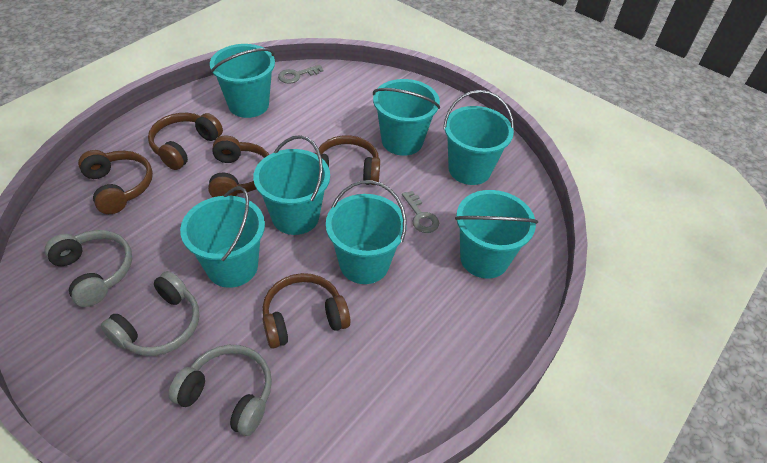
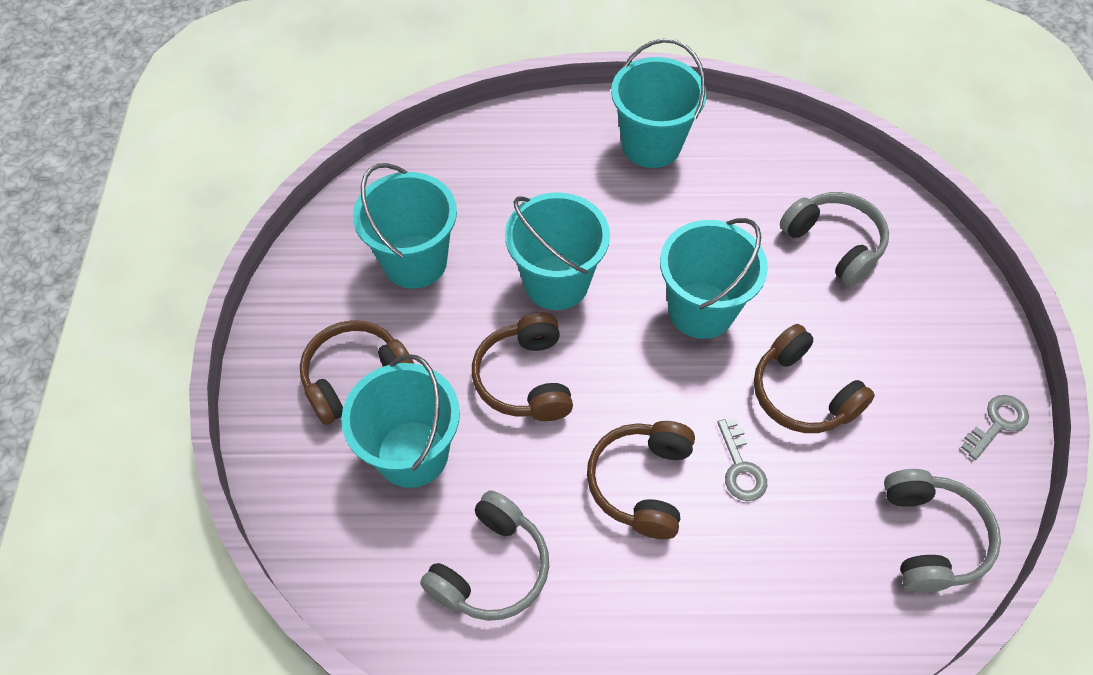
brown headphones: [78,150,153,214] [148,113,223,170] [208,135,269,197] [262,273,350,348] [315,135,380,185] = 5 -> [300,320,414,425] [472,313,573,421] [587,421,695,539] [754,324,875,433] = 4
turquoise bucket: [180,186,265,288] [210,44,275,118] [253,135,330,235] [326,180,407,284] [373,79,440,156] [443,90,514,185] [455,190,538,279] = 7 -> [341,354,460,488] [353,163,457,289] [505,192,610,310] [611,39,707,168] [660,218,768,339] = 5

